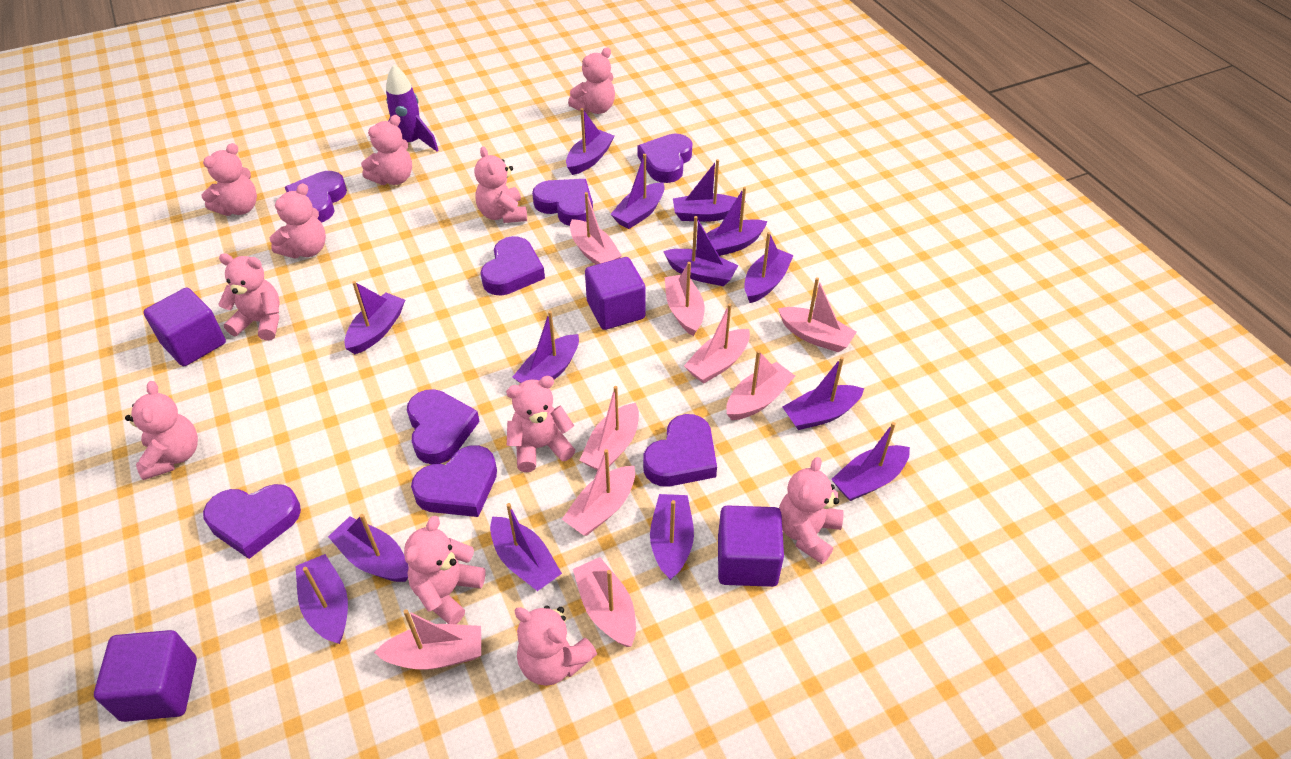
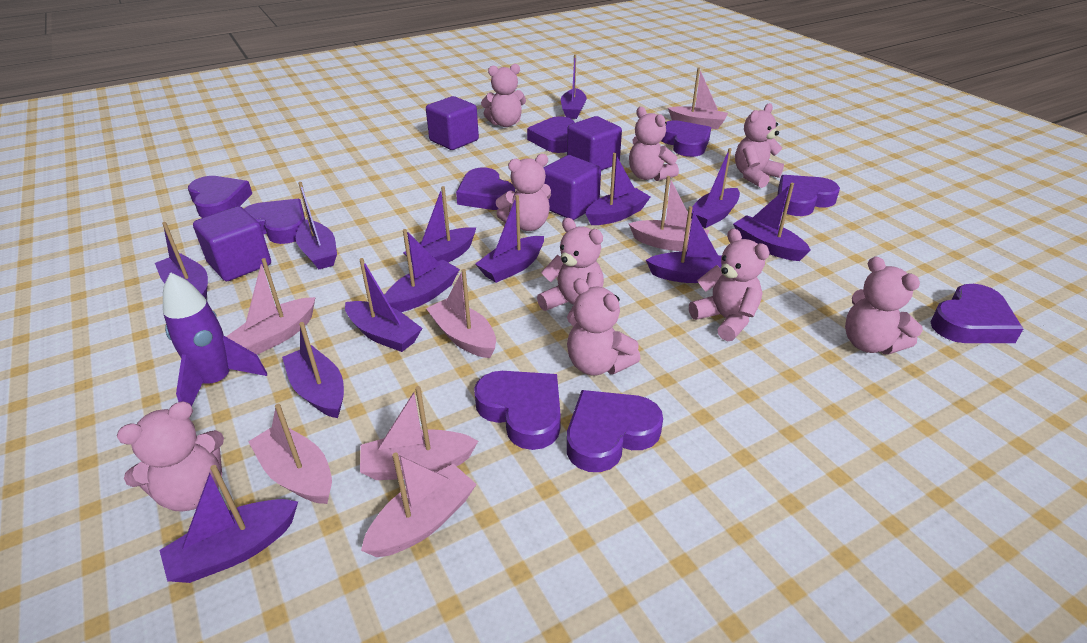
pink boat: [374,609,481,670] [562,449,635,536] [570,192,622,265] [573,557,636,647] [580,386,639,470] [665,262,704,336] [684,303,750,384] [727,350,795,420] [778,277,857,352] = 9 -> [226,258,316,355] [248,404,332,504] [360,386,478,480] [361,452,477,557] [426,269,496,358] [628,176,709,251] [668,68,728,129] = 7
pink teddy bear: [125,381,198,480] [201,143,257,216] [218,253,280,341] [270,183,326,259] [361,115,412,185] [404,516,486,624] [474,146,527,223] [506,376,575,472] [514,605,597,686] [568,47,615,114] [779,457,843,564] = 11 -> [117,402,224,512] [481,64,526,127] [496,154,551,231] [537,218,604,324] [567,278,641,375] [629,107,679,181] [689,228,770,341] [735,103,784,188] [845,256,923,354] = 9
purple boat: [296,554,348,644] [328,514,409,582] [344,281,405,354] [490,503,562,591] [513,311,579,383] [566,108,614,175] [611,154,665,229] [650,494,694,580] [663,216,739,286] [673,159,742,222] [706,187,767,256] [744,232,794,303] [783,357,864,430] [831,422,910,501] = 14 -> [155,222,208,300] [159,465,298,583] [282,322,344,418] [296,182,337,269] [345,258,423,352] [384,229,460,312] [403,186,476,262] [475,195,544,283] [561,54,587,119] [586,153,651,225] [646,206,722,283] [691,148,740,228] [733,183,811,261] = 13
purple heart: [203,484,301,559] [285,171,347,223] [407,389,480,464] [411,445,497,517] [481,236,545,295] [532,179,593,226] [637,133,692,183] [643,414,717,487] = 8 -> [188,176,252,218] [244,199,305,244] [456,168,515,210] [474,371,561,450] [527,116,575,153] [567,390,663,472] [661,120,711,157] [777,175,840,216] [931,284,1023,343] = 9

